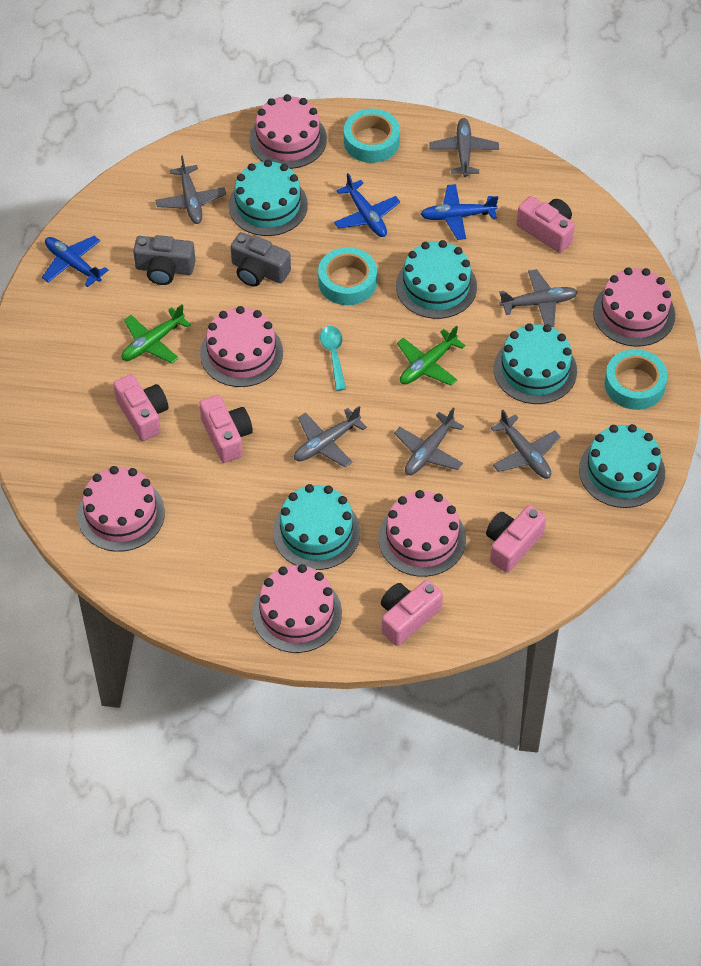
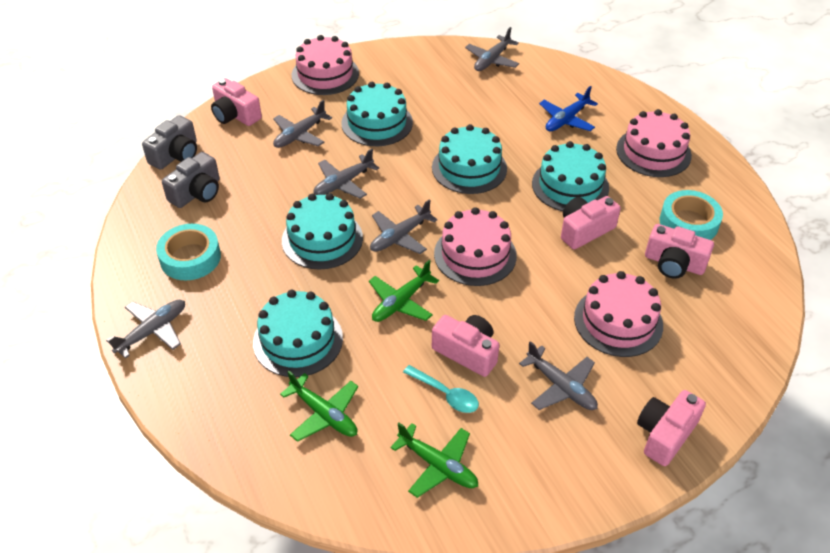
blue plane: [42,236,108,287] [334,173,400,237] [420,184,498,240] = 3 -> [539,86,598,131] = 1
green plane: [122,305,191,363] [397,325,465,386] = 2 -> [280,371,358,442] [369,260,439,322] [390,423,478,498] = 3
pink cake: [77,466,165,552] [200,306,283,387] [250,94,327,169] [252,564,342,653] [378,490,466,577] [593,268,675,347] = 6 -> [292,35,359,95] [434,207,517,286] [574,271,663,357] [616,109,692,177] = 4
turquoise tape: [318,247,377,305] [344,109,400,163] [605,349,668,410] = 3 -> [156,224,221,280] [660,190,723,240] = 2

